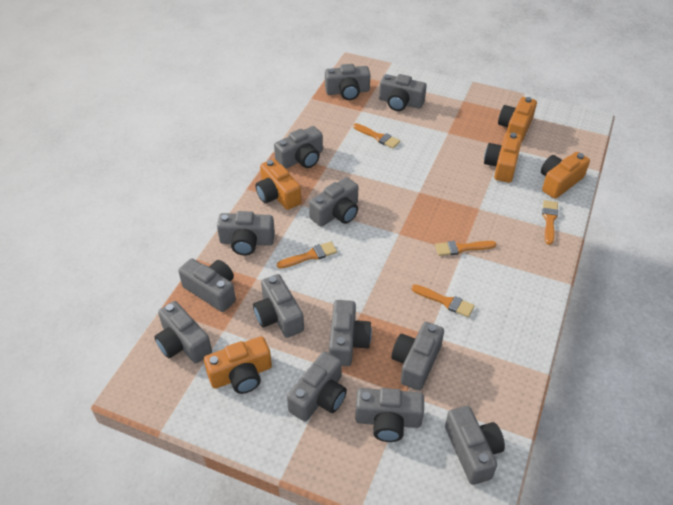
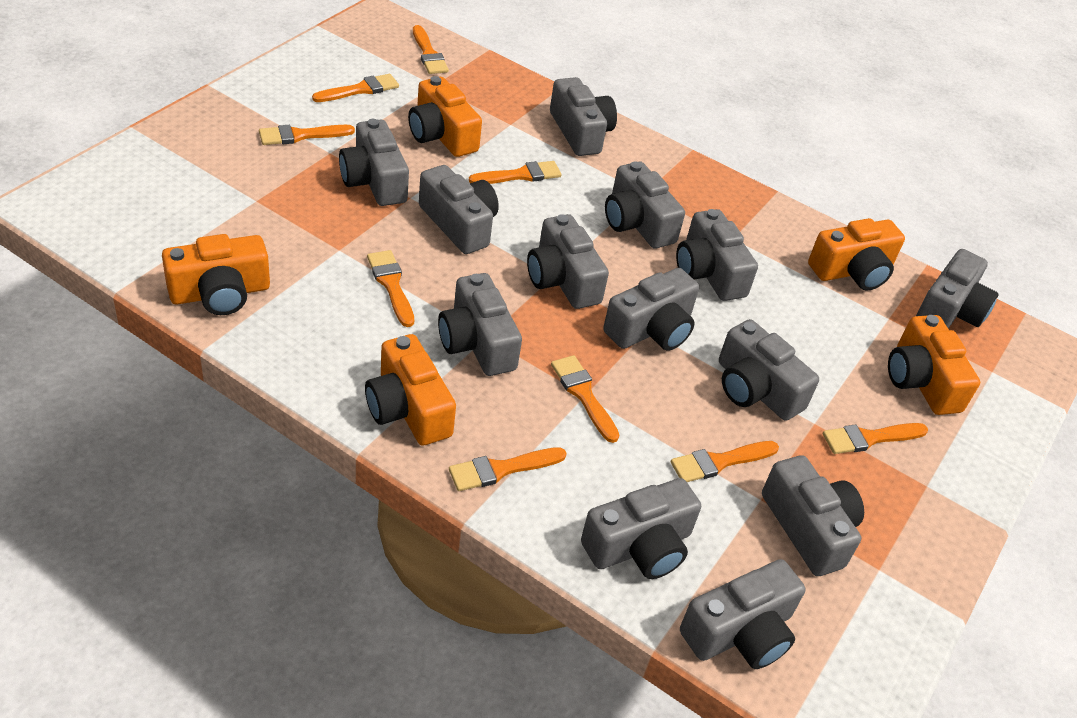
orange brush: [277,242,337,268] [353,123,400,149] [411,284,475,317] [435,241,496,256] [542,200,558,245] = 5 -> [259,125,355,145] [312,74,399,102] [367,250,414,327] [413,25,449,74] [449,447,567,491] [469,161,562,184] [551,355,619,443] [671,441,779,482] [823,423,928,454] = 9

